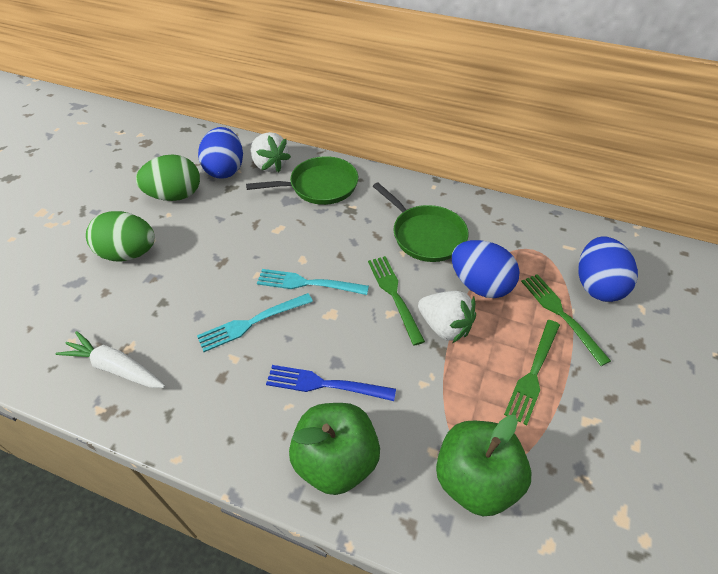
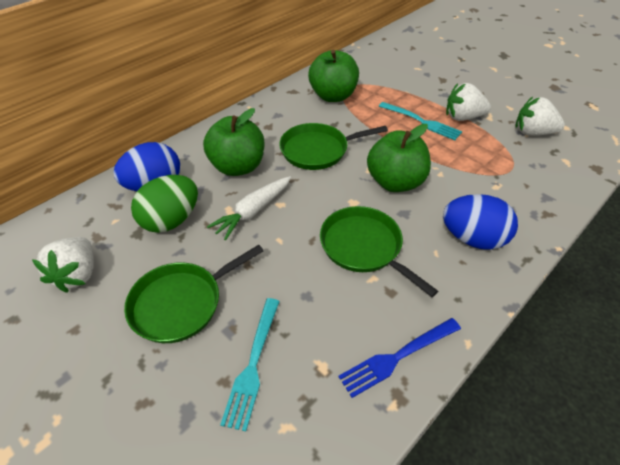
blue egg: [198,127,243,179] [452,240,520,298] [578,236,638,302] = 3 -> [113,142,180,191] [443,194,518,250] = 2
green apple: [289,403,380,495] [436,415,531,516] = 2 -> [204,108,264,176] [308,50,359,102] [367,124,431,192] = 3
green egg: [86,211,155,262] [136,154,200,201] = 2 -> [131,175,198,233] = 1
green fork: [368,256,425,345] [504,320,560,425] [521,274,611,366] = 3 -> none = 0
green pan: [246,156,358,205] [373,182,469,262] = 2 -> [124,245,264,343] [279,123,388,170] [320,206,438,297] = 3
white strawberry: [251,132,291,172] [418,291,476,343] = 2 -> [32,237,94,293] [446,83,491,121] [515,97,565,136] = 3

